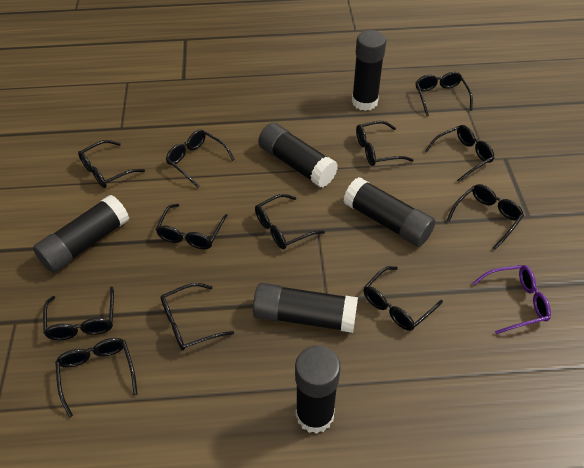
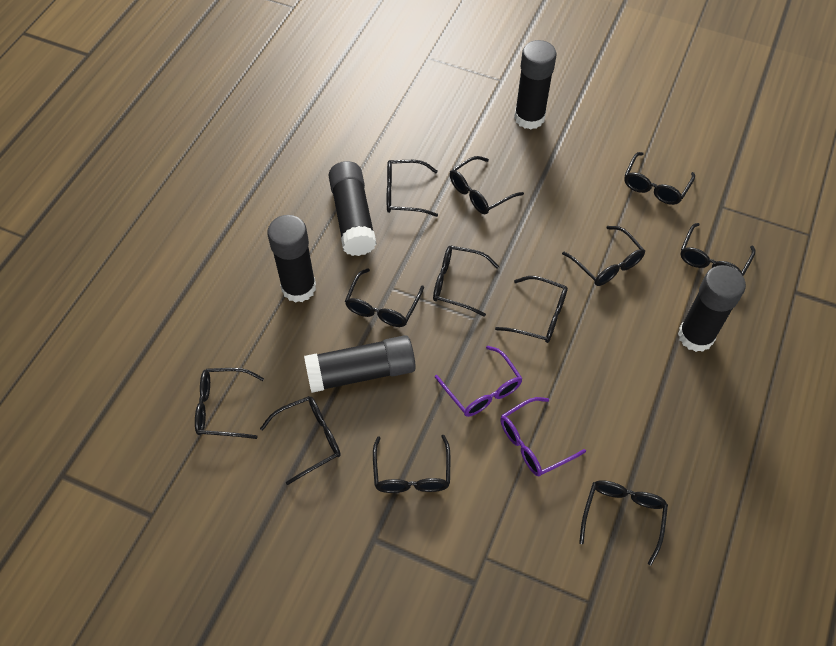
black glue stick: [33,195,129,273] [253,283,358,333] [258,123,338,188] [295,346,341,434] [343,177,435,247] [352,30,386,111] = 6 -> [267,215,316,303] [304,335,416,393] [329,161,377,256] [514,40,557,130] [678,265,746,352] = 5
purple glasses: [473,265,551,334] = 1 -> [435,346,523,417] [500,397,586,476] = 2

